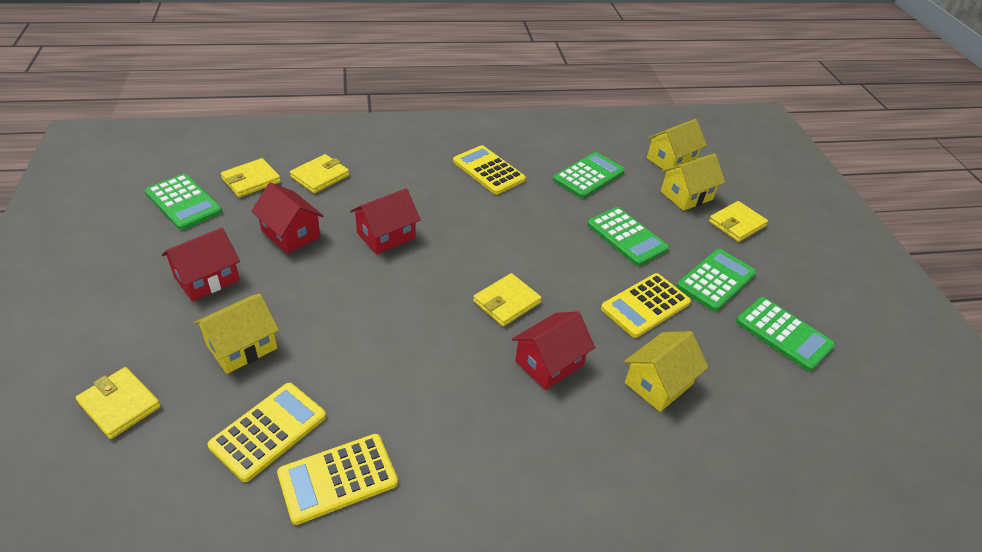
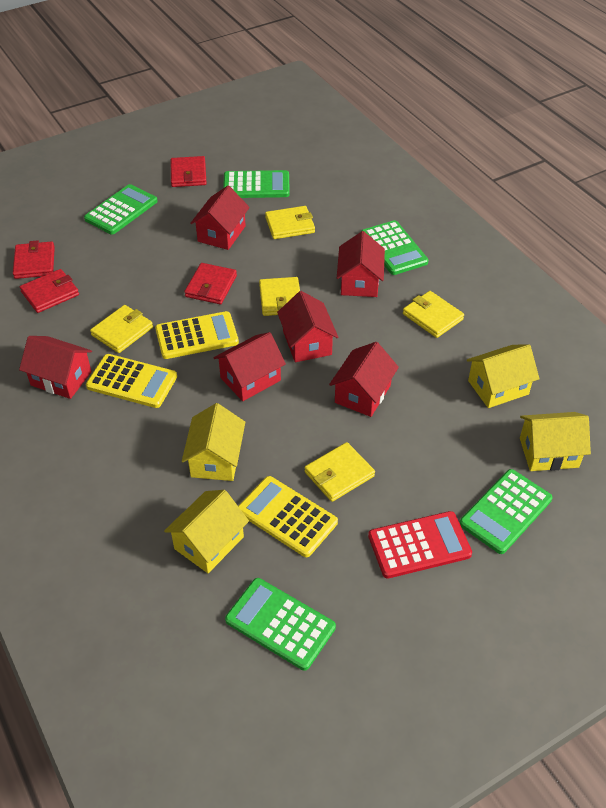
red calculator: none = 0 -> [368,511,472,579] = 1
red house: [162,228,240,301] [251,182,324,254] [350,188,421,254] [512,311,595,390] = 4 -> [19,336,92,399] [190,186,250,250] [213,332,286,401] [277,291,338,362] [329,342,399,417] [337,231,385,297] = 6
red wallet: none = 0 -> [13,240,55,279] [20,269,79,313] [171,156,207,187] [184,263,237,304] = 4
yellow calculator: [207,383,326,482] [277,434,398,525] [453,145,526,195] [601,273,691,338] = 4 -> [86,354,177,408] [155,311,239,359] [238,476,338,557] = 3

